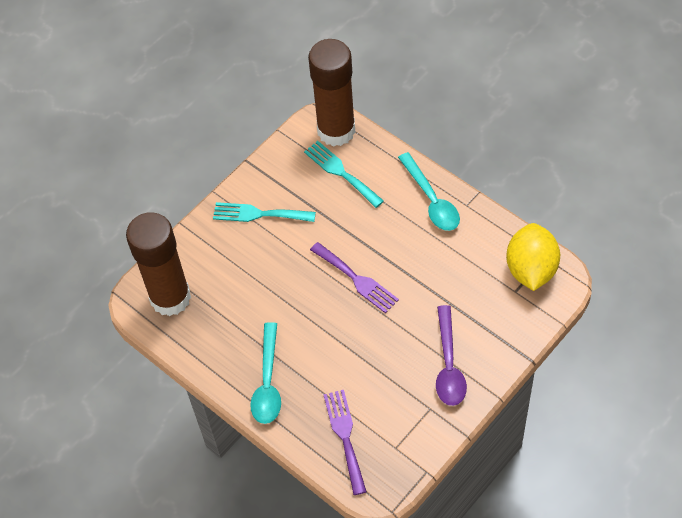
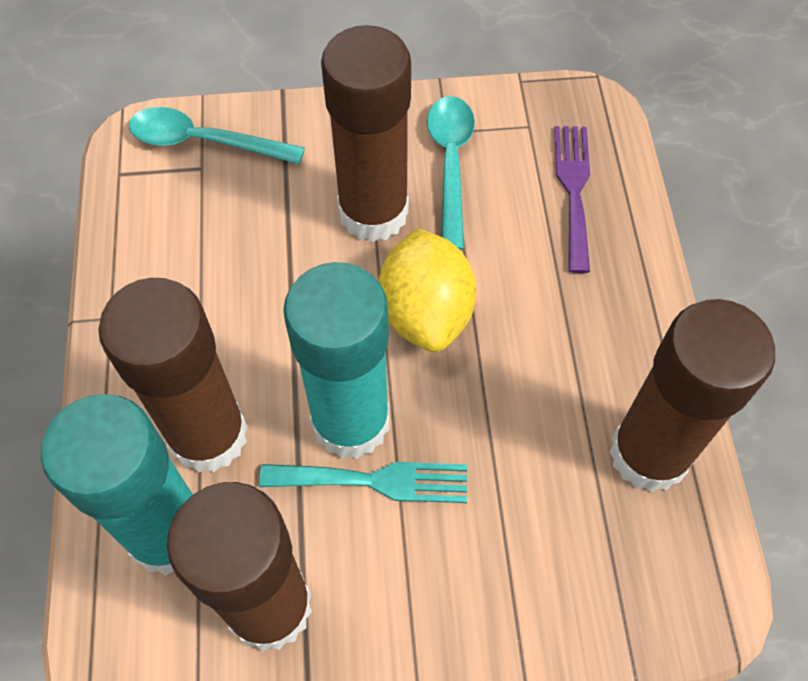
brown glue stick: [126,212,191,316] [308,39,355,147] = 2 -> [99,278,248,473] [167,482,312,652] [321,25,411,242] [609,299,775,492] = 4
purple fork: [310,242,399,313] [323,390,367,495] = 2 -> [554,126,590,273] = 1
purple spoon: [436,305,467,406] = 1 -> none = 0
turquoise fork: [213,202,316,222] [304,141,384,208] = 2 -> [259,462,467,503] = 1
turquoise glue stick: none = 0 -> [41,394,193,576] [283,262,390,459] = 2

